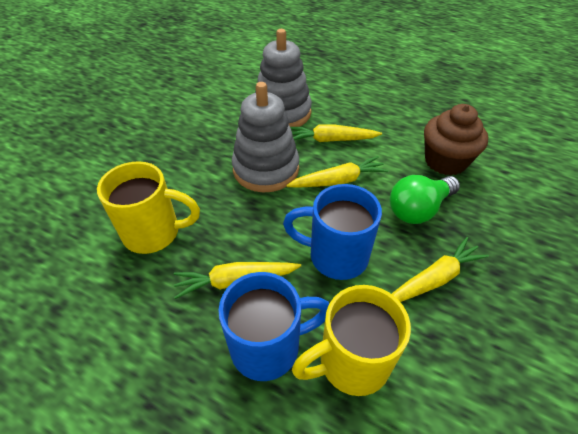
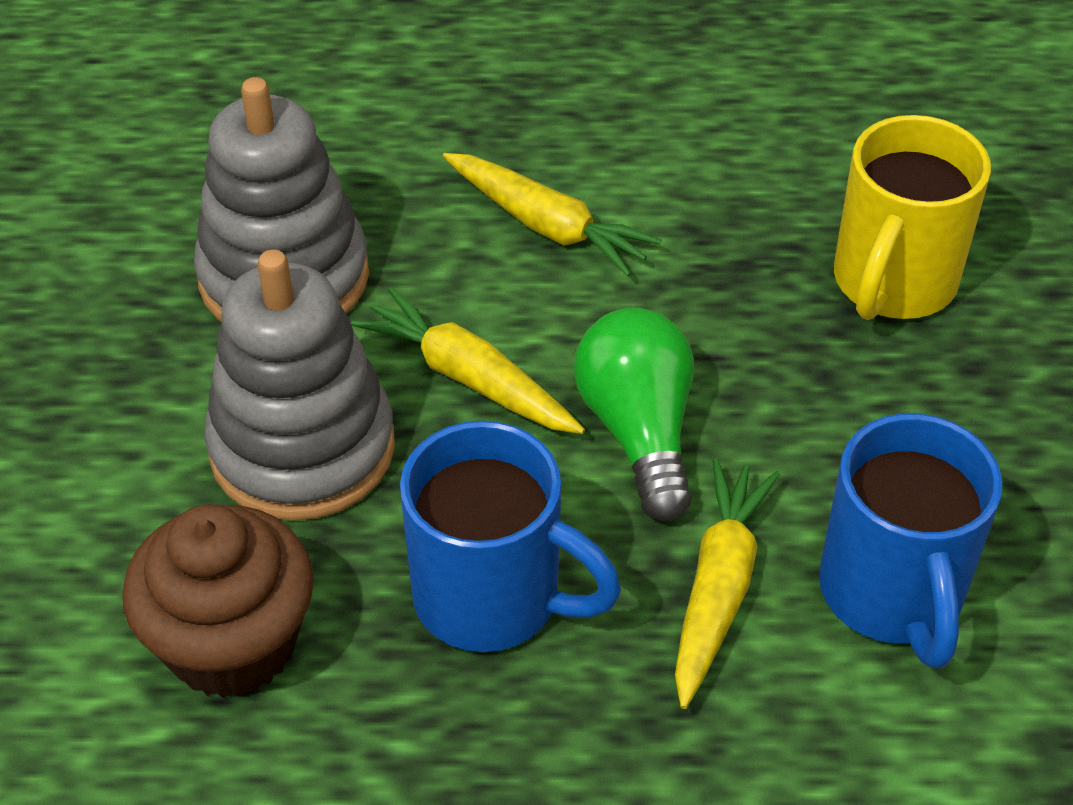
yellow carrot: [174,262,301,299] [286,156,389,188] [290,124,382,142] [392,237,489,302] = 4 -> [352,287,585,434] [442,153,662,276] [675,458,780,709] = 3
yellow mug: [97,161,200,254] [292,285,411,396] = 2 -> [834,115,991,320] = 1

